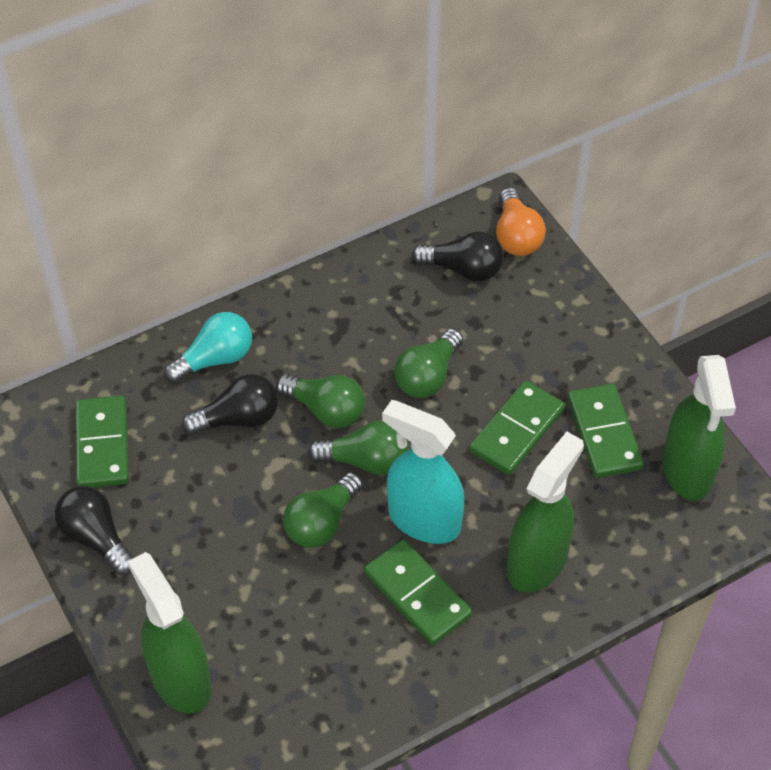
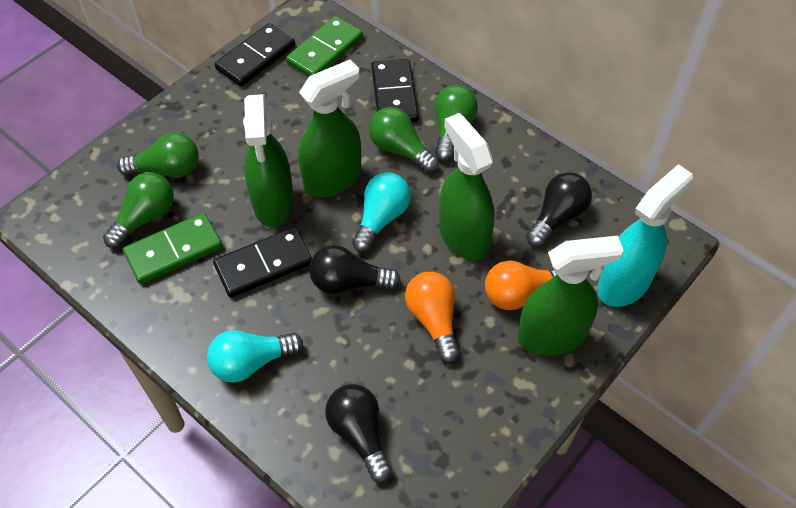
black domino: none = 0 -> [213,227,312,298] [215,23,295,86] [371,59,419,123] = 3
green domino: [75,395,129,487] [364,540,472,645] [469,381,565,475] [568,384,644,478] = 4 -> [123,213,222,284] [286,16,363,77] = 2
green spray bottle: [128,552,212,714] [507,432,584,592] [663,355,736,501] = 3 -> [243,94,294,227] [299,59,361,198] [439,113,495,261] [517,236,624,356] = 4
orange light bulb: [496,188,546,256] = 1 -> [405,272,459,363] [485,261,556,310] = 2
turquoise light bulb: [164,312,252,383] = 1 -> [207,330,303,383] [352,172,411,252] = 2

